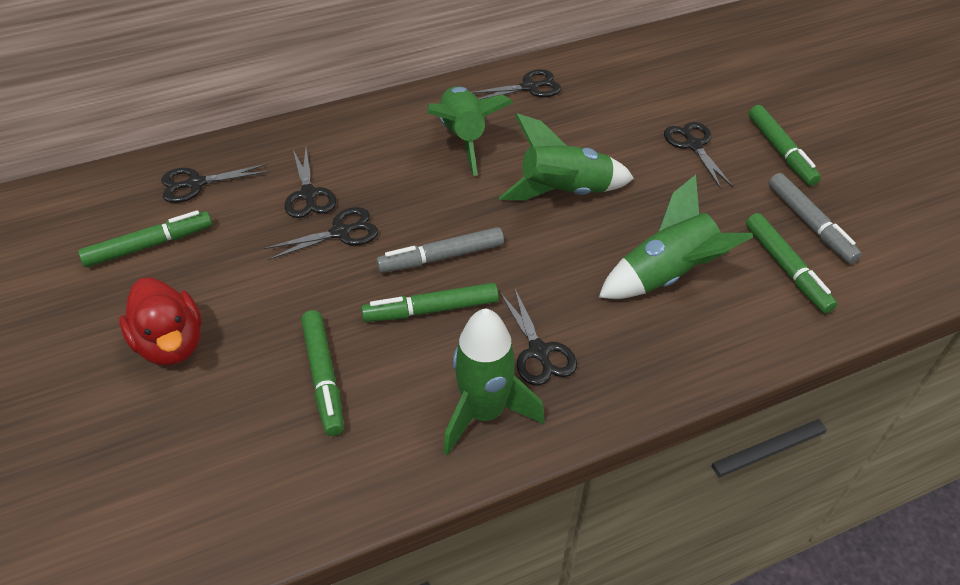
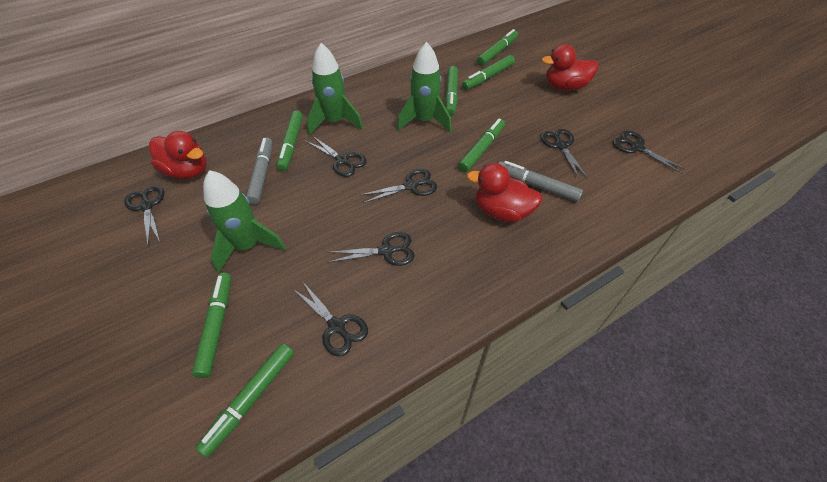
black scissors: [161,164,269,203] [264,207,378,260] [284,149,336,218] [472,69,561,100] [500,287,577,386] [664,122,733,189] = 6 -> [124,185,164,245] [293,281,368,356] [306,136,367,177] [327,232,415,266] [359,169,437,203] [541,129,588,179] [613,131,687,174] = 7
green marker: [78,210,212,267] [301,310,344,436] [361,283,499,322] [746,213,837,314] [749,105,821,186] = 5 -> [192,273,231,378] [195,343,294,457] [277,111,303,171] [445,66,458,116] [458,118,505,172] [462,55,515,90] [477,29,518,66] = 7
green rocket: [427,86,513,176] [443,308,545,455] [499,113,634,200] [599,175,753,299] = 4 -> [203,170,286,273] [307,43,363,136] [397,42,451,133] = 3
red duck: [119,278,202,365] = 1 -> [149,131,207,179] [467,163,543,222] [542,44,599,91] = 3

